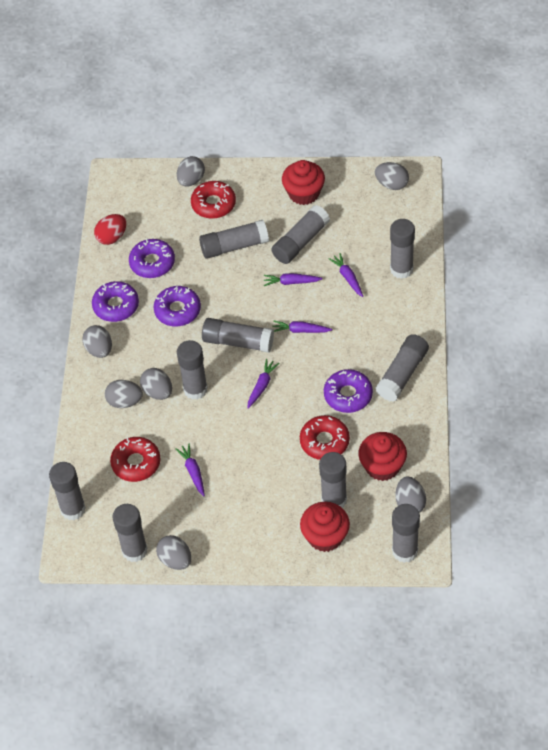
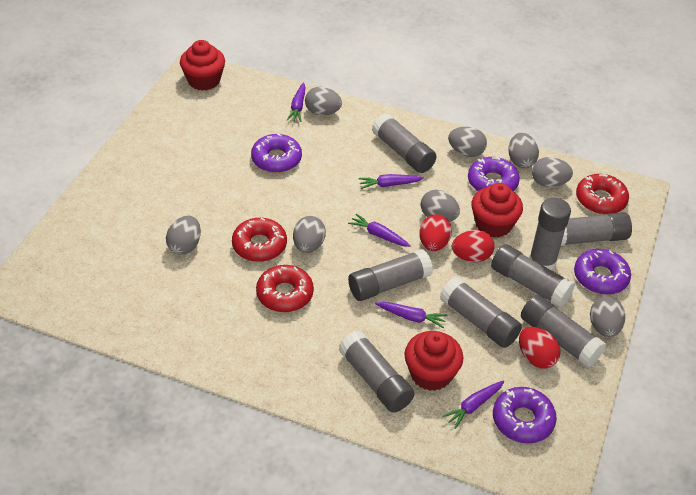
grey egg: [82,325,112,358] [105,380,143,408] [140,368,172,400] [156,535,191,570] [177,156,205,186] [375,162,409,190] [396,477,426,513] = 7 -> [166,216,201,255] [293,216,326,253] [305,87,342,115] [421,190,460,222] [448,127,487,157] [509,133,539,168] [532,157,573,187] [590,297,625,337] = 8
grey glue stick: [49,462,86,521] [113,504,148,562] [177,340,208,400] [199,220,269,259] [202,318,274,353] [271,205,330,264] [319,452,347,508] [376,334,429,402] [390,219,415,279] [392,504,420,563] = 10 -> [338,330,415,413] [348,249,433,301] [372,114,436,173] [440,276,522,348] [491,244,575,307] [521,295,606,367] [529,198,571,271] [561,212,632,246] = 8
red egg: [94,214,126,245] = 1 -> [419,214,452,251] [452,230,495,262] [519,327,560,368] = 3

